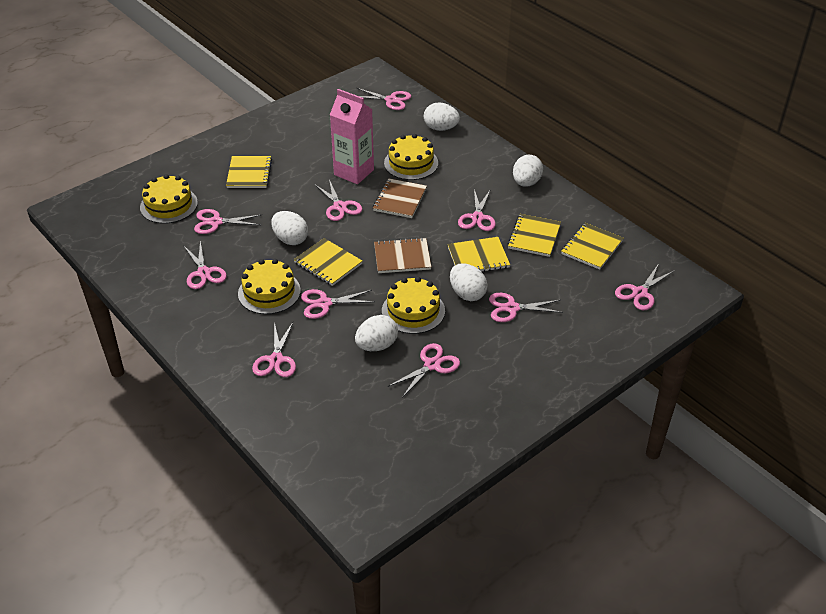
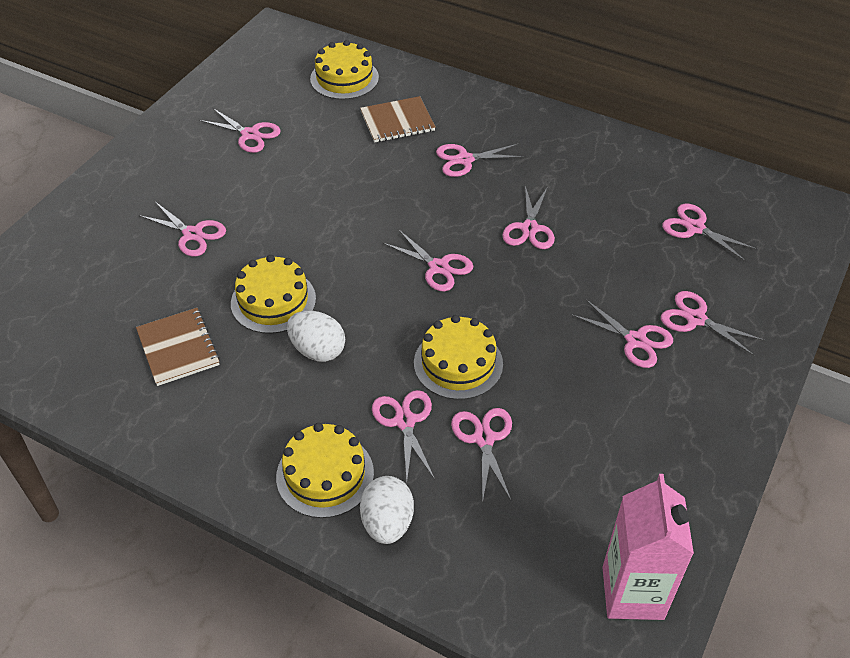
white egg: [271,211,308,245] [355,315,398,351] [424,102,460,131] [450,263,488,301] [513,155,543,187] = 5 -> [287,310,345,362] [360,476,414,544] = 2
yellow notebook: [226,156,272,188] [294,238,362,286] [448,237,510,272] [508,214,561,257] [561,223,623,270] = 5 -> none = 0

